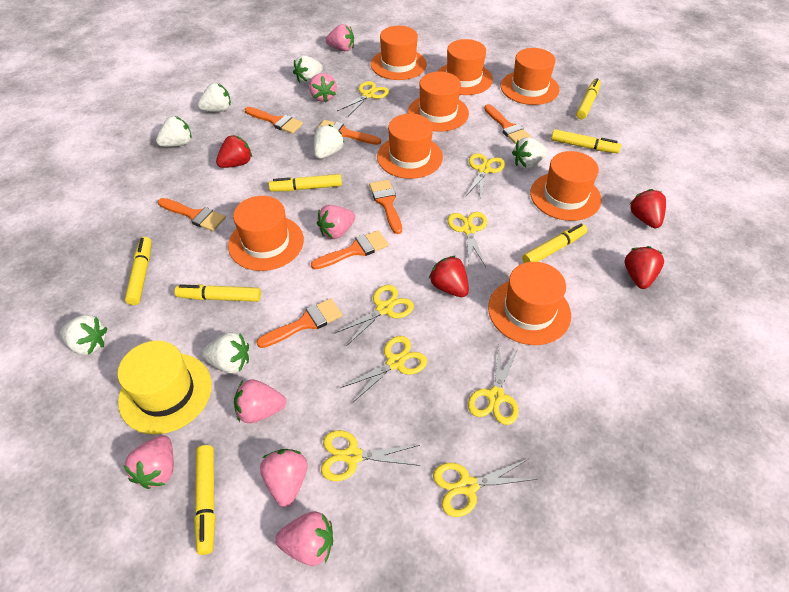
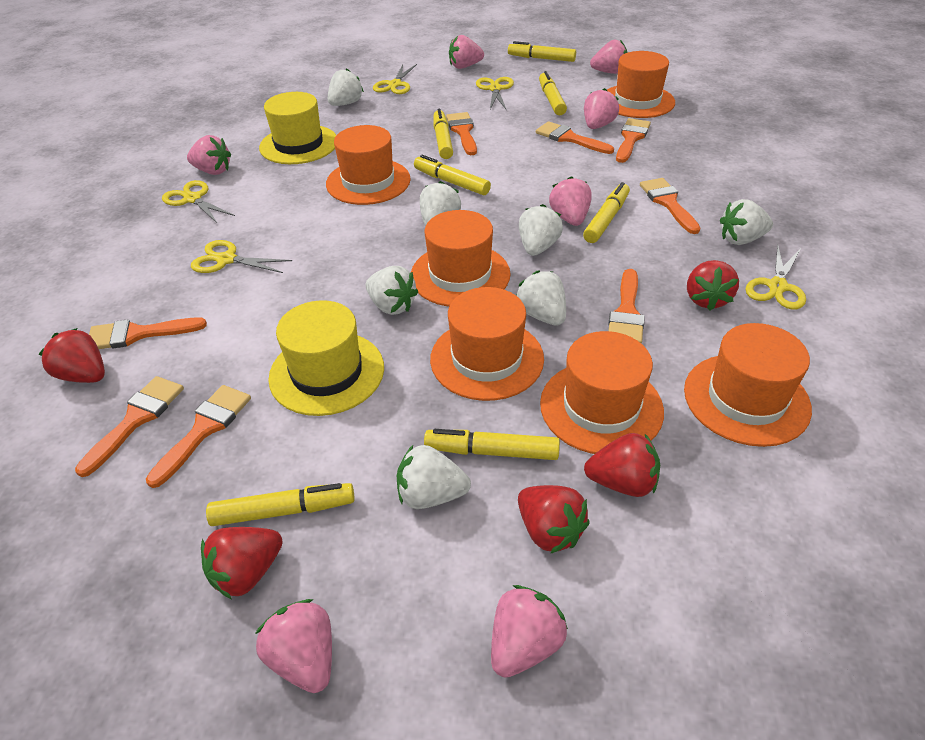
orange brush: [158,198,226,231] [245,107,303,134] [256,298,343,348] [311,230,389,270] [316,120,381,145] [369,180,402,234] [484,104,531,144] = 7 -> [75,376,184,477] [89,317,207,349] [146,385,251,488] [446,112,477,155] [536,121,614,154] [608,269,645,344] [616,118,651,163] [640,178,700,234] = 8
orange hat: [228,196,304,271] [371,26,427,80] [377,114,443,179] [408,72,469,132] [437,39,493,95] [488,262,571,345] [500,48,560,105] [530,151,602,221] = 8 -> [326,125,411,205] [411,210,510,307] [430,287,544,401] [540,331,664,454] [607,51,675,118] [684,323,812,447] = 6
red strawberry: [216,135,252,168] [429,256,469,297] [625,246,664,289] [629,189,666,228] = 4 -> [39,328,105,383] [201,527,283,599] [518,485,590,554] [584,433,660,497] [687,260,739,311] = 5
yellow hat: [118,341,212,434] = 1 -> [259,92,336,164] [268,300,384,416] = 2
yellow scissors: [321,430,421,481] [334,285,414,346] [337,81,389,116] [340,336,427,403] [433,459,537,517] [447,212,487,267] [465,153,505,200] [468,347,519,425] = 8 -> [162,180,235,223] [191,240,292,273] [373,64,417,94] [476,77,514,110] [745,244,806,310] = 5

